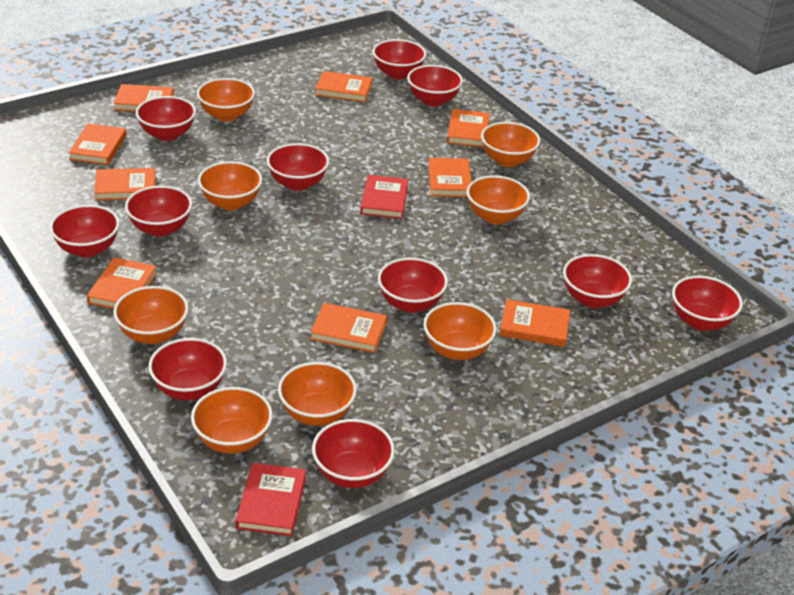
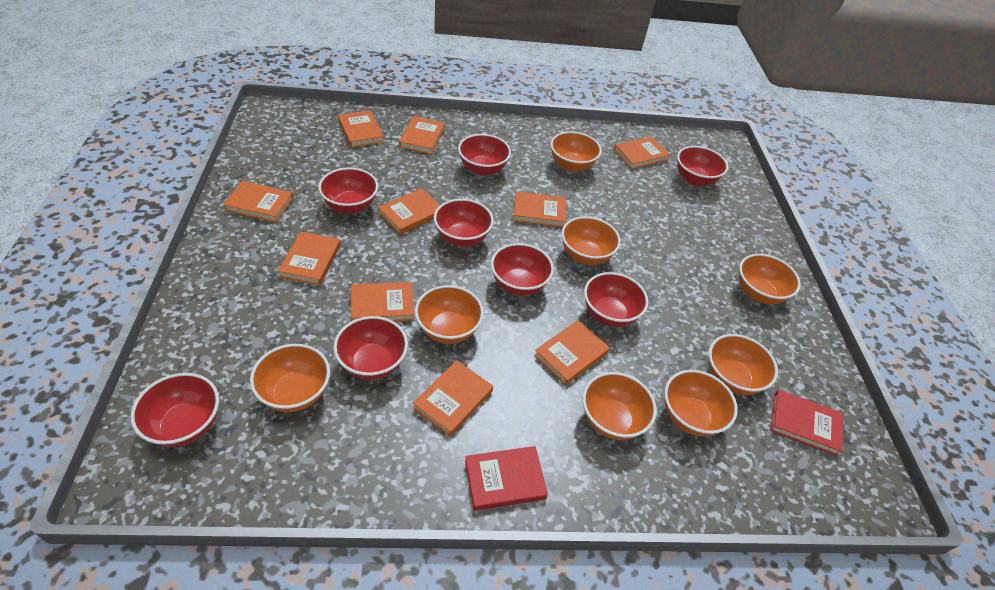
orange book: [68,124,126,165] [87,257,157,309] [94,168,156,200] [113,84,174,112] [310,303,387,353] [315,71,372,102] [428,158,472,197] [447,109,490,147] [500,299,570,347] = 9 -> [223,181,294,223] [278,231,341,285] [338,110,384,148] [351,282,414,321] [378,188,440,234] [399,116,445,154] [413,360,493,436] [513,191,566,227] [534,320,610,385] [614,136,670,169] = 10
red bowl: [50,205,120,257] [125,185,192,237] [136,96,196,141] [148,338,227,400] [267,143,329,191] [312,419,395,488] [373,39,426,80] [378,257,448,313] [407,65,463,107] [563,254,632,308] [672,276,743,331] = 11 -> [131,373,219,447] [318,167,378,214] [334,316,408,380] [434,199,494,247] [458,134,511,176] [491,243,554,296] [584,272,648,327] [677,146,728,186] = 8

